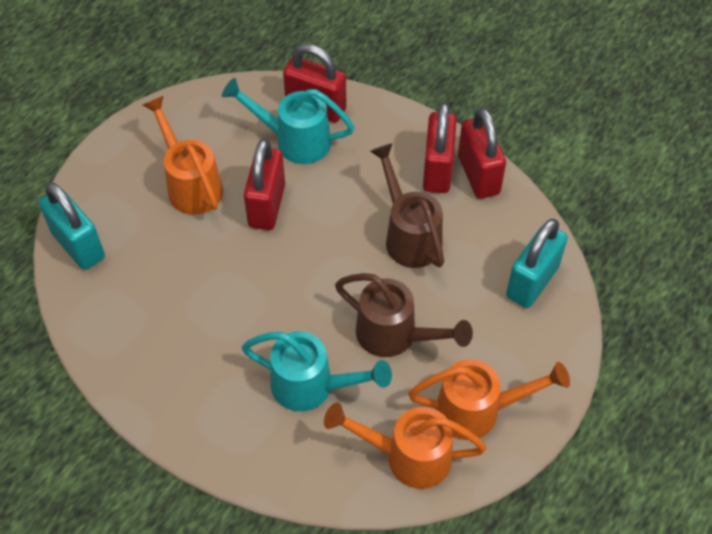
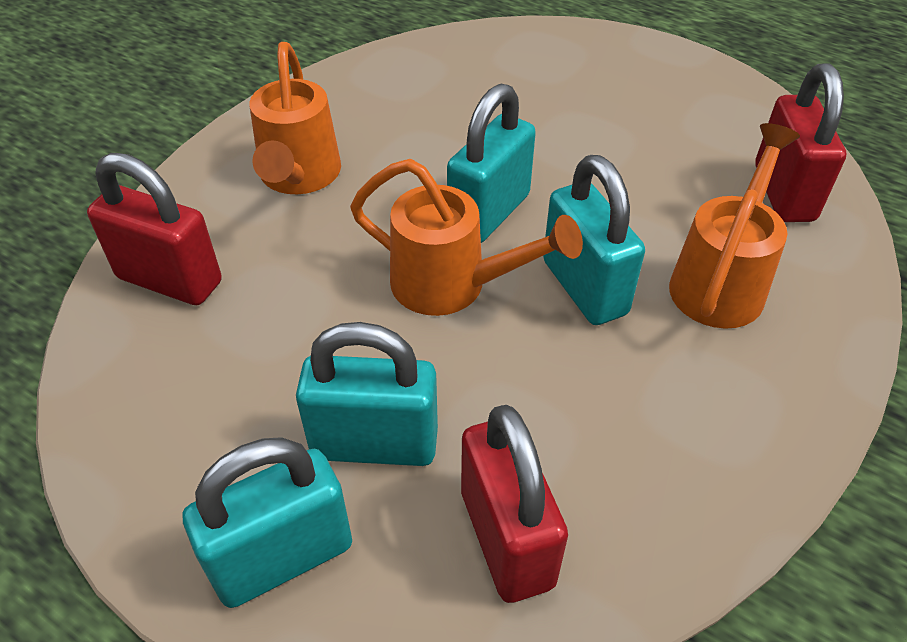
brown watering can: [335,273,473,357] [370,143,444,268] = 2 -> none = 0
red padlock: [244,139,285,230] [283,44,346,123] [423,102,457,193] [458,108,506,199] = 4 -> [87,153,222,305] [461,405,568,603] [755,63,846,222] = 3
turquoise padlock: [39,182,105,270] [506,218,568,308] = 2 -> [183,437,352,608] [296,322,438,466] [447,84,536,243] [543,155,645,325] = 4
turquoise watering can: [222,78,354,164] [242,331,392,411] = 2 -> none = 0

